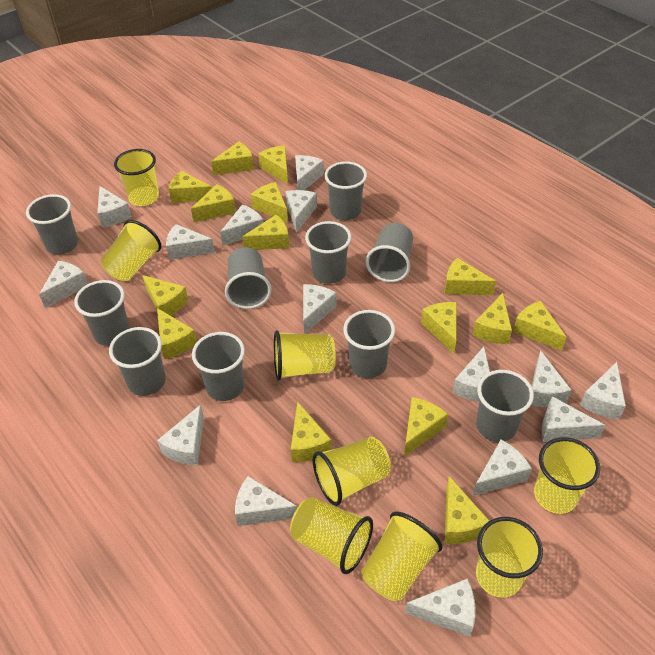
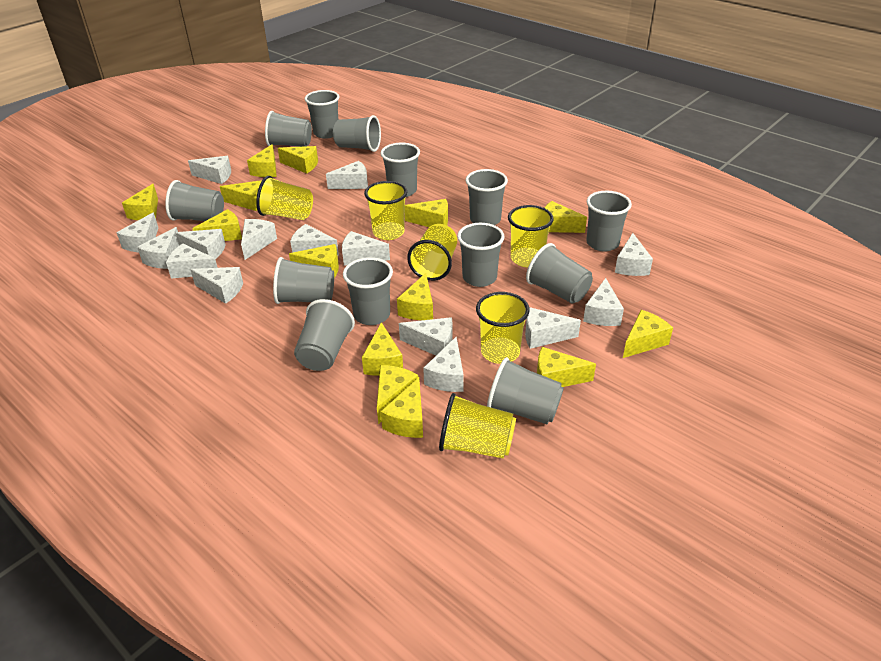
grey cup: [26,194,78,254] [74,280,130,346] [109,327,166,396] [192,332,245,401] [225,247,272,309] [305,221,351,284] [324,161,367,220] [343,310,395,378] [366,223,413,282] [476,370,534,442] = 10 -> [165,180,224,221] [265,111,312,147] [273,257,334,304] [294,299,355,371] [305,90,339,139] [333,115,381,152] [343,257,393,325] [381,143,420,197] [457,223,504,287] [466,169,508,225] [487,357,564,424] [526,243,593,304] [586,191,632,252] = 13
yellow cheese: [142,275,188,316] [157,308,197,359] [169,171,212,203] [191,184,236,222] [211,142,254,175] [242,215,289,250] [251,182,288,223] [258,145,288,184] [291,401,331,462] [404,397,448,457] [421,302,457,354] [445,258,496,295] [445,476,489,544] [473,293,512,344] [513,301,567,351] = 15 -> [122,184,158,220] [192,209,242,241] [220,180,262,211] [247,144,277,177] [278,146,318,174] [289,244,339,278] [362,322,403,376] [377,365,418,424] [381,377,423,438] [397,273,433,320] [404,199,448,227] [537,347,596,387] [544,201,587,233] [623,310,673,358] = 14
yellow cup: [101,220,161,281] [114,149,159,206] [274,330,336,380] [290,497,373,574] [313,437,391,506] [361,512,443,601] [476,517,543,598] [534,437,600,514] = 8 -> [256,176,313,220] [364,181,407,240] [407,224,457,281] [439,393,516,459] [476,292,530,364] [508,205,554,267] = 6

